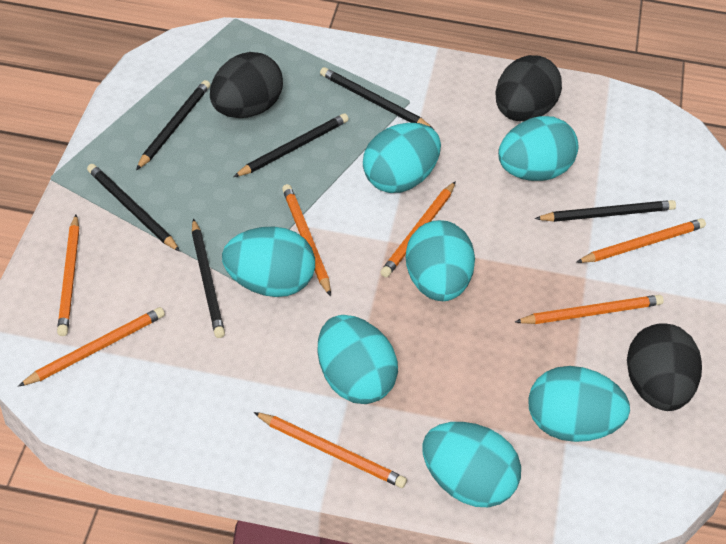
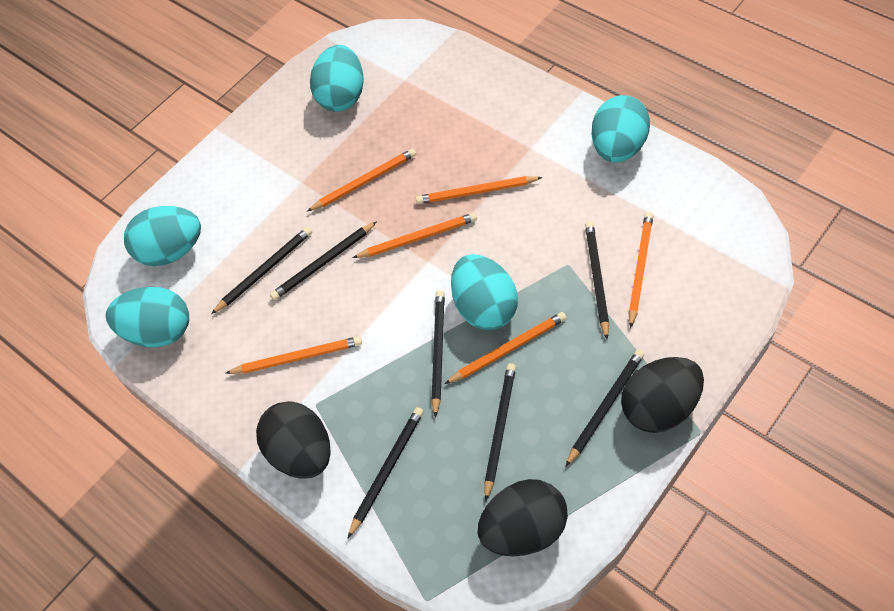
black pencil: [87,164,180,252] [136,80,210,170] [192,218,225,338] [234,113,349,177] [320,67,434,130] [534,200,676,222] = 6 -> [211,227,312,314] [270,221,377,300] [348,407,424,538] [431,290,445,418] [484,363,516,501] [565,349,644,467] [585,221,609,339] = 7
orange pencil: [18,307,165,387] [57,215,80,336] [253,412,407,488] [282,184,331,296] [380,181,456,277] [515,295,664,324] [576,218,706,263] = 7 -> [225,336,362,374] [307,149,416,211] [353,213,477,258] [416,176,542,204] [445,312,567,384] [628,212,653,328] = 6
turquoise egg: [222,227,315,297] [317,315,398,404] [363,123,441,193] [406,220,475,301] [422,422,521,507] [498,116,579,181] [528,366,630,442] = 7 -> [106,287,189,347] [124,206,201,266] [310,45,364,112] [451,254,518,330] [591,95,650,162] = 5

